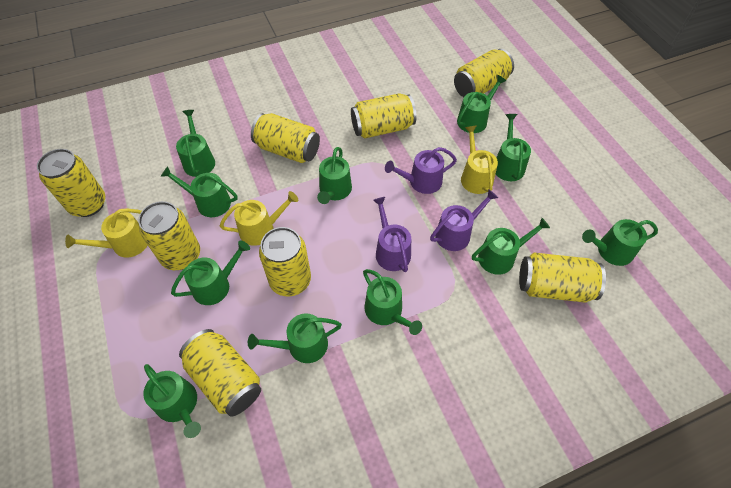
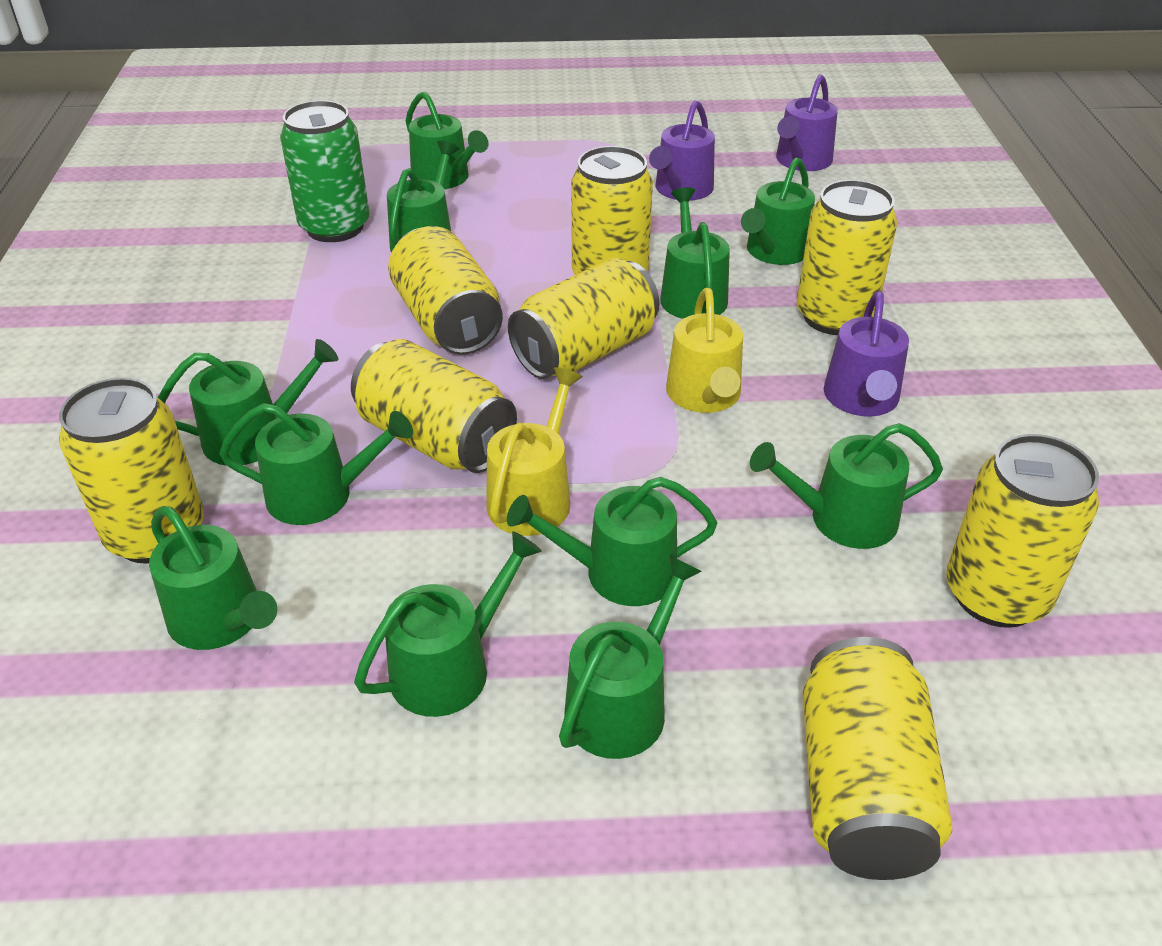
green can: none = 0 -> [280,100,370,242] = 1
yellow watering can: [65,208,147,257] [220,191,298,246] [461,125,498,194] = 3 -> [486,367,583,536] [666,288,743,413] = 2

